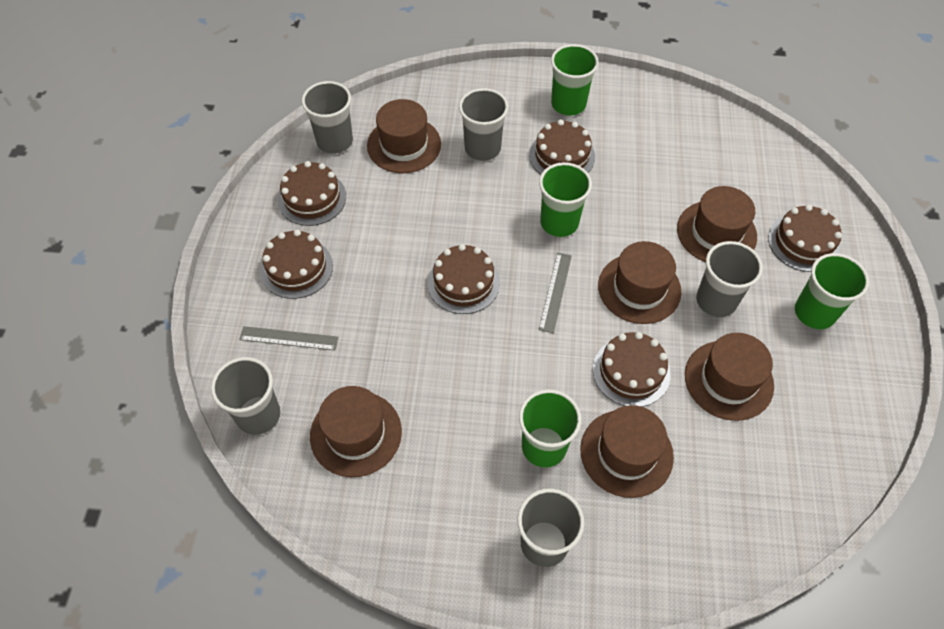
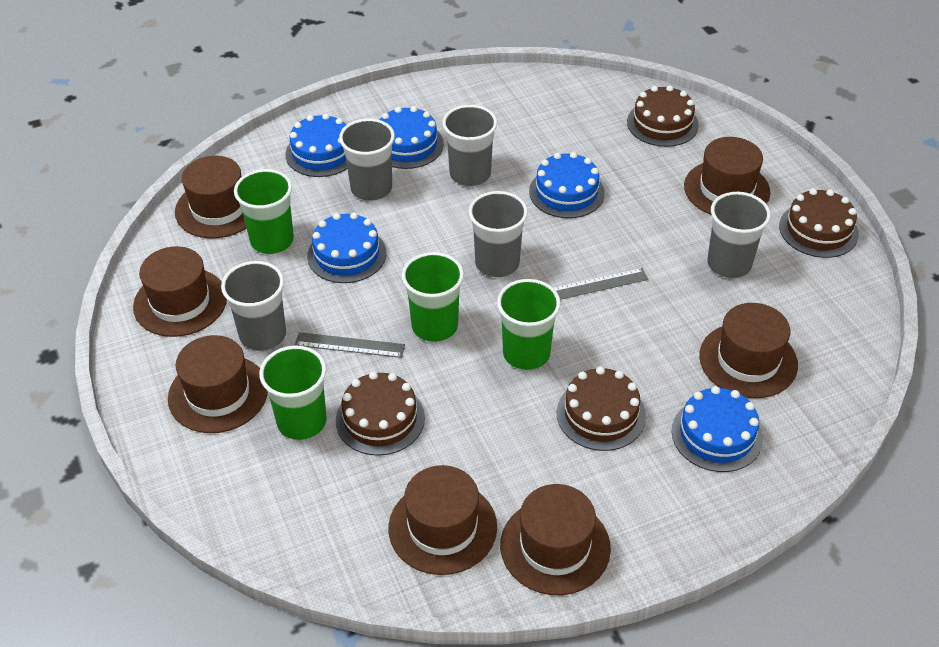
blue cake: none = 0 -> [286,113,347,177] [307,212,386,283] [380,106,444,169] [529,152,605,218] [672,386,763,472] = 5
brown cake: [260,229,333,299] [278,161,346,226] [428,244,500,314] [529,119,595,174] [593,332,670,407] [768,204,842,272] = 6 -> [336,371,425,456] [557,366,646,451] [627,85,699,147] [779,188,859,258] = 4
brown hat: [310,386,402,477] [367,99,441,173] [581,405,674,498] [598,241,682,324] [677,186,757,262] [685,333,774,421] = 6 -> [133,246,227,337] [168,335,268,433] [175,156,246,238] [388,465,497,575] [500,484,611,595] [684,137,770,215] [699,303,798,398] = 7

